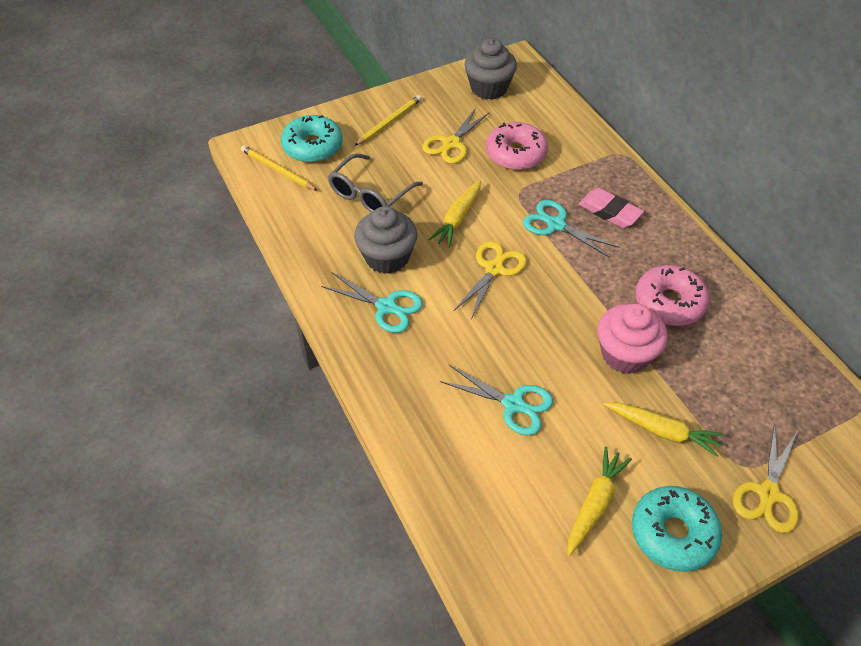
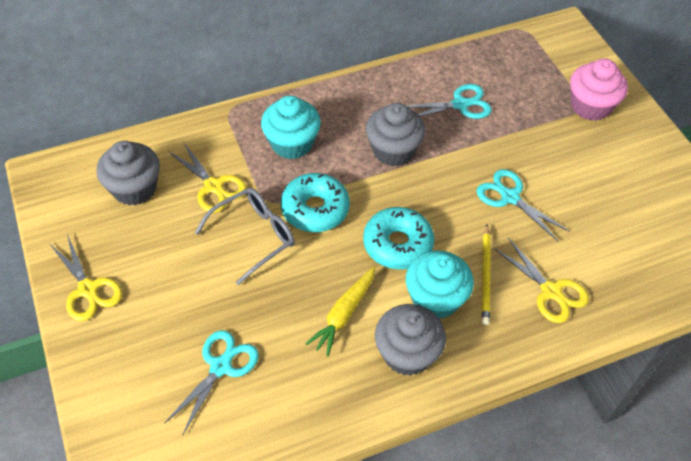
grey cupcake: [354,206,417,274] [464,38,517,100] = 2 -> [96,141,160,206] [366,103,426,166] [375,304,446,376] = 3
pink donut: [486,122,548,170] [635,265,709,326] = 2 -> none = 0
pink eraser: [578,188,644,228] = 1 -> none = 0
turquoise cupcake: none = 0 -> [261,96,321,159] [406,251,474,319] = 2
yellow carrot: [428,180,481,247] [567,446,632,556] [603,402,724,457] = 3 -> [306,267,375,356] = 1
yellow pencil: [241,145,318,191] [355,95,422,146] = 2 -> [482,224,491,325] = 1

